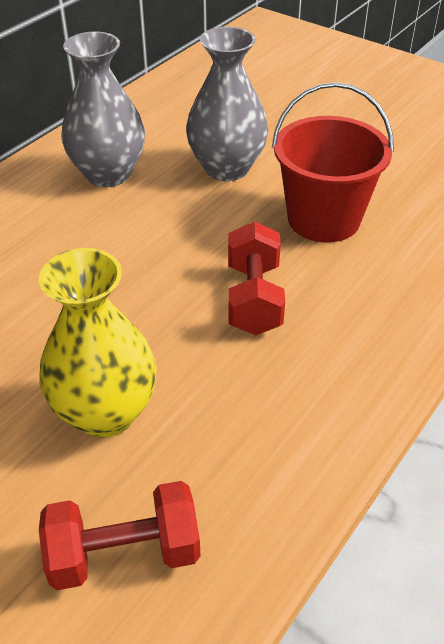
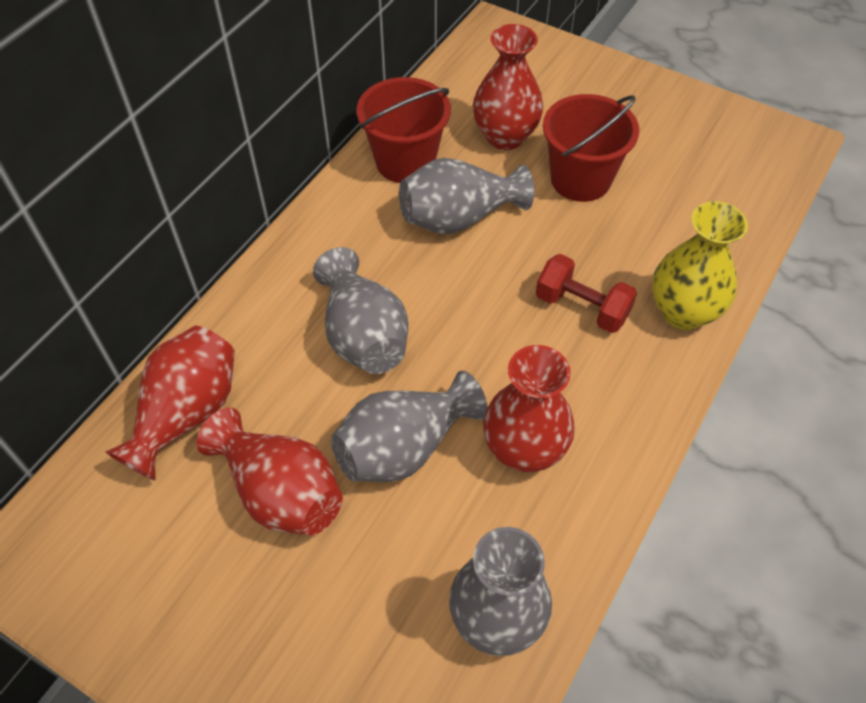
grey vase: [61,32,145,187] [186,27,268,181] = 2 -> [313,247,408,374] [331,371,488,482] [399,158,534,234] [449,527,552,656] = 4
red bucket: [272,82,394,243] = 1 -> [357,77,451,183] [543,94,639,202] = 2
red dumbbell: [39,481,201,590] [228,221,285,335] = 2 -> [536,254,637,333] = 1
red vase: none = 0 -> [105,326,235,480] [196,407,343,536] [473,24,543,150] [483,345,575,472] = 4

